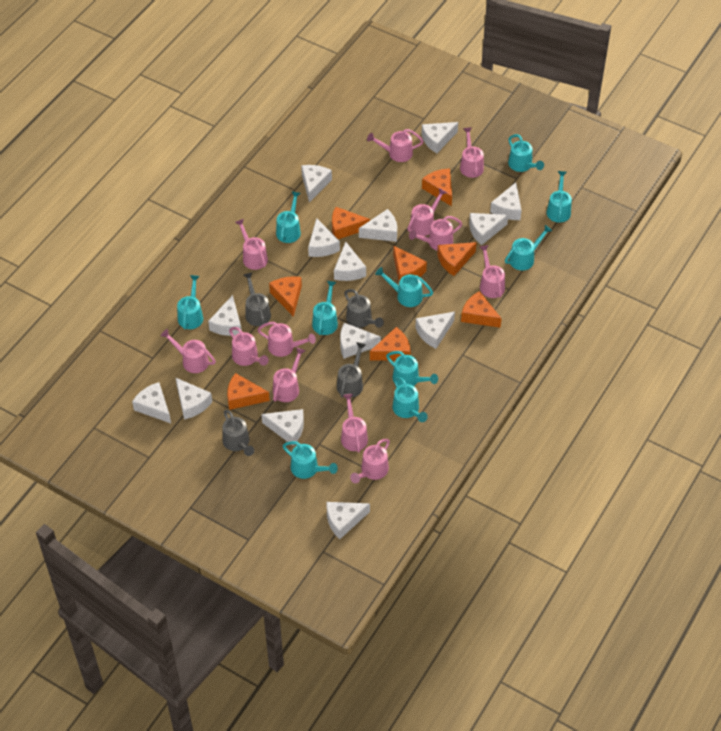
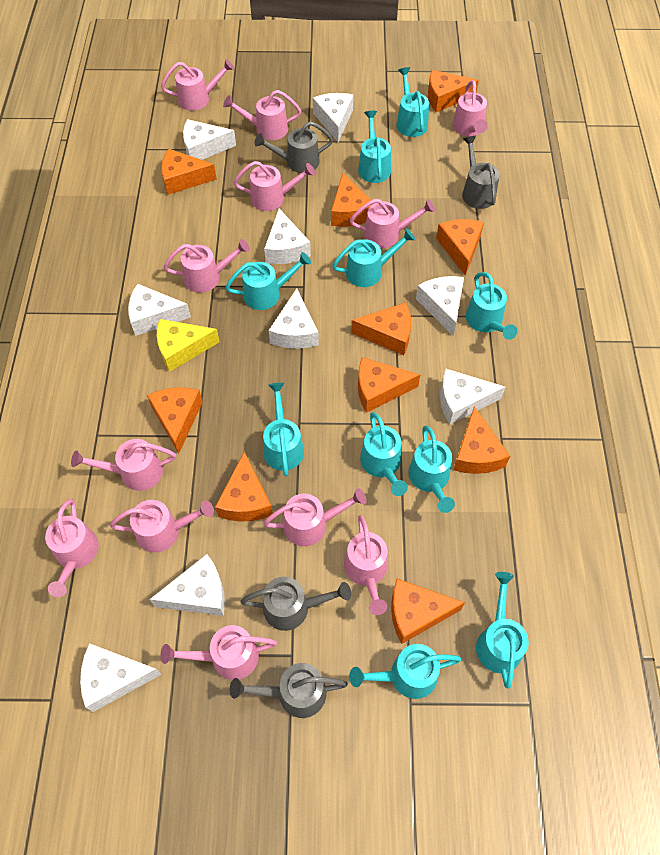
orange cheese: [227,373,270,410] [269,276,302,317] [332,207,370,239] [370,327,411,361] [393,245,427,282] [422,168,452,206] [437,242,477,276] [461,291,502,328] = 8 -> [147,387,203,453] [161,149,217,195] [215,451,273,522] [331,173,371,227] [351,303,411,355] [358,357,420,413] [391,578,465,644] [428,70,479,112] [436,219,484,276] [453,406,510,474] = 10
white cheese: [132,382,171,423] [175,377,212,420] [208,295,242,336] [261,409,304,446] [301,165,332,202] [308,218,340,257] [326,502,370,539] [334,242,366,281] [340,323,381,359] [359,209,397,242] [415,312,455,349] [421,122,458,153] [469,213,508,245] [490,182,522,220] = 14 -> [80,643,162,712] [128,284,191,336] [150,554,225,616] [183,119,236,160] [264,208,311,264] [269,288,319,349] [313,93,354,142] [416,276,464,336] [440,368,505,424] = 9
yellow cheese: none = 0 -> [157,319,220,372] = 1

